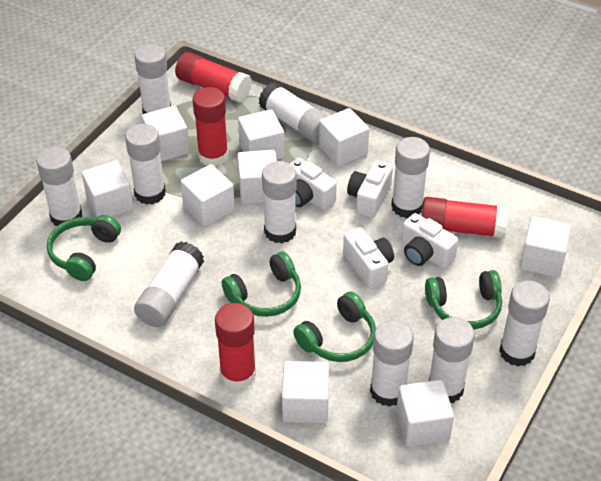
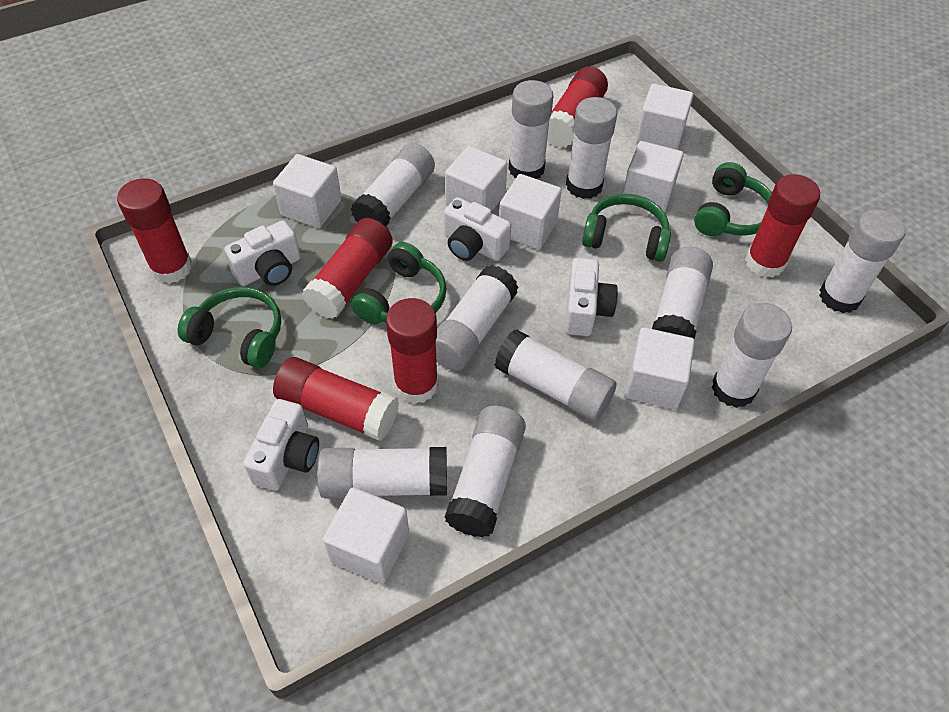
red glue stick: [175,52,252,103] [193,87,228,167] [215,303,256,389] [422,197,509,238] = 4 -> [117,178,192,284] [273,357,399,441] [302,218,393,319] [386,298,438,404] [547,66,608,148] [745,174,820,278] = 6
white cube: [82,160,134,218] [141,106,190,161] [181,164,235,227] [237,150,277,204] [238,109,284,159] [282,361,329,423] [319,108,369,167] [396,380,454,447] [520,216,571,278] = 9 -> [273,154,342,228] [323,487,409,584] [445,146,507,212] [499,174,562,250] [623,141,684,212] [625,327,695,409] [636,84,694,150] = 7

